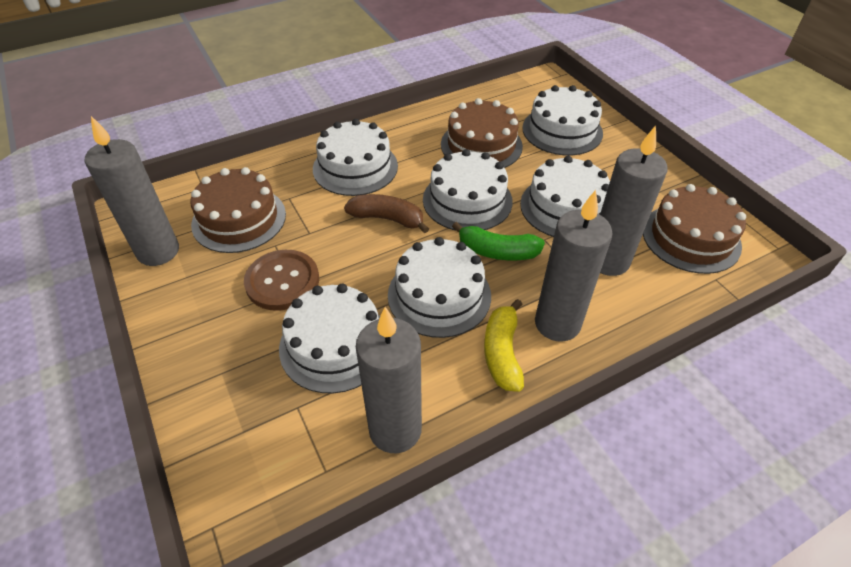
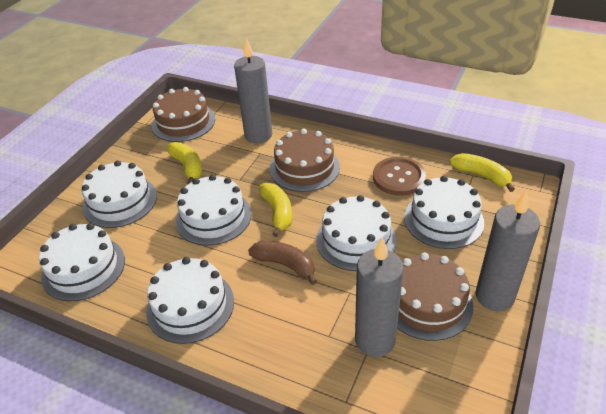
green banana: [452,222,545,260] = 1 -> none = 0
grey candle: [85,116,179,266] [356,307,422,453] [535,190,612,342] [600,125,667,276] = 4 -> [234,38,272,143] [355,238,404,357] [475,191,540,311] = 3
yellow banana: [484,299,524,392] = 1 -> [166,142,202,184] [259,183,292,237] [450,153,515,192] = 3

